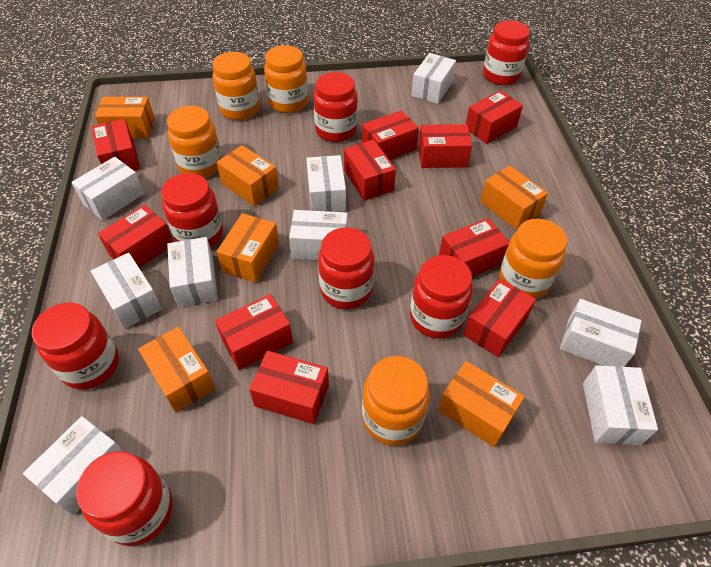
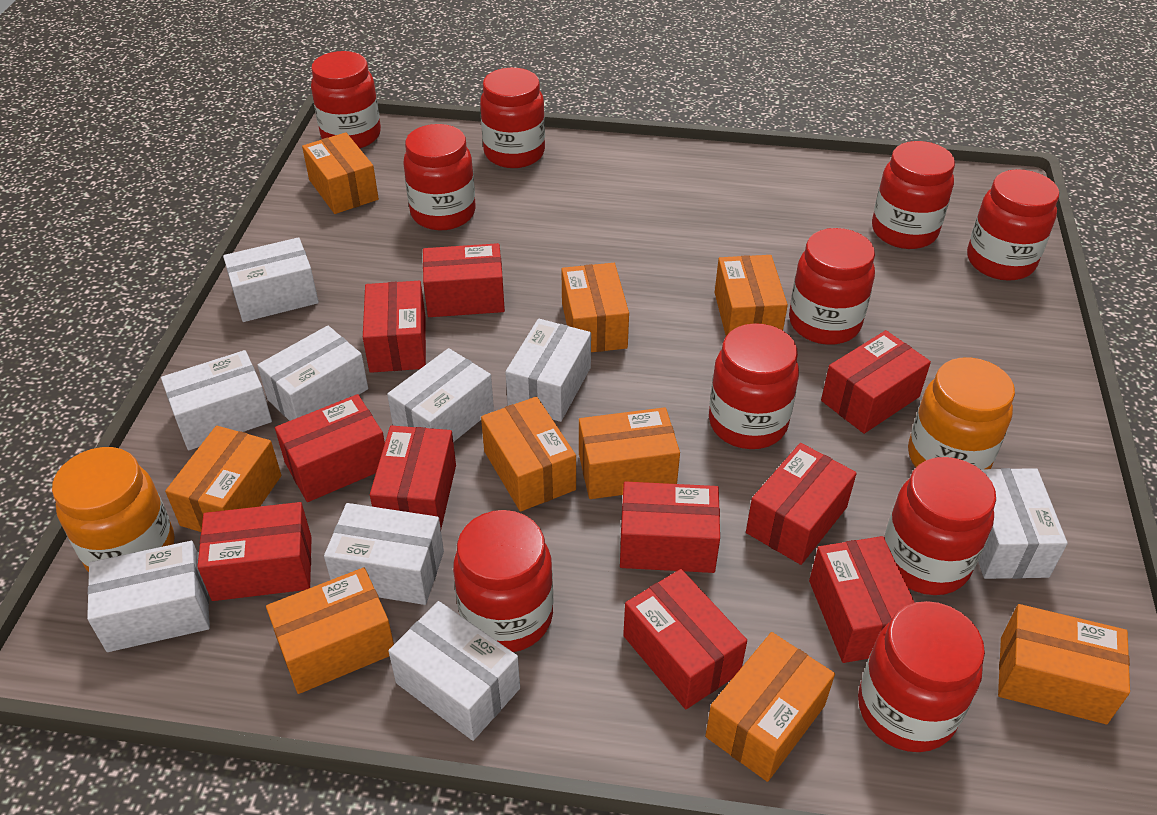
orange box: [95,97,155,138] [138,327,215,413] [216,145,279,206] [217,213,279,283] [438,361,525,447] [480,165,548,230] = 6 -> [165,426,281,532] [266,567,394,694] [302,132,379,214] [481,396,576,512] [561,263,629,352] [579,407,680,499] [705,632,835,782] [715,255,788,336] [998,604,1130,724] = 9
orange jar: [167,106,222,178] [212,52,260,120] [264,45,308,113] [362,356,430,446] [499,219,567,299] = 5 -> [52,447,174,572] [908,357,1015,469] = 2
red jar: [32,303,119,390] [76,451,173,546] [161,173,223,248] [313,72,358,142] [318,227,374,309] [410,255,473,339] [483,20,530,85] = 7 -> [311,51,381,148] [403,124,475,230] [453,510,553,652] [480,68,545,168] [709,323,799,449] [789,228,875,345] [858,601,985,752] [872,141,955,249] [884,457,996,595] [967,169,1059,281] = 10

